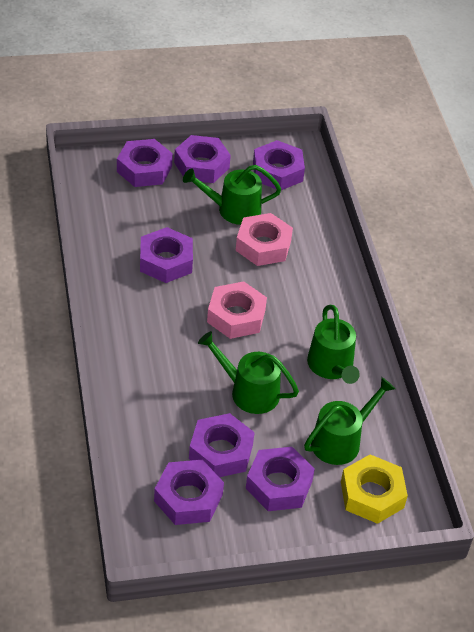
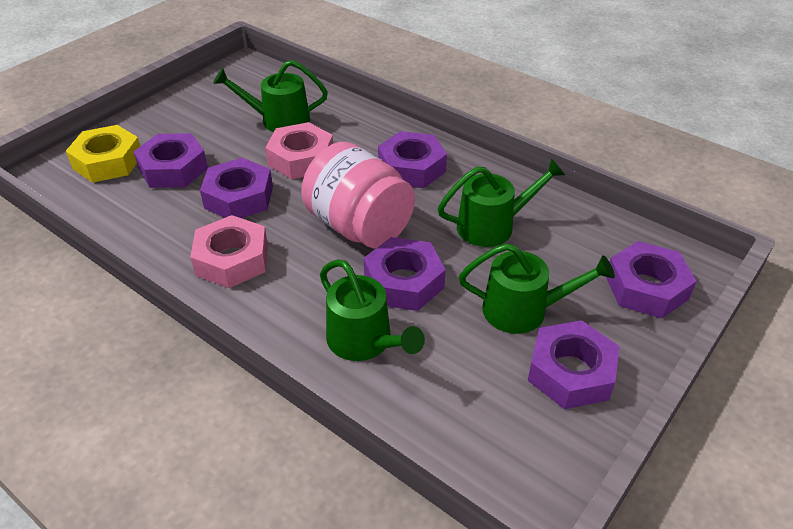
pink jar: none = 0 -> [301,142,415,248] = 1
purple nut: [117,139,173,187] [140,227,193,283] [154,460,224,525] [174,135,231,183] [189,413,255,477] [246,447,315,511] [253,140,305,190] = 7 -> [133,133,208,188] [200,158,273,218] [364,237,446,311] [378,131,447,188] [528,320,620,409] [606,241,697,318] = 6

